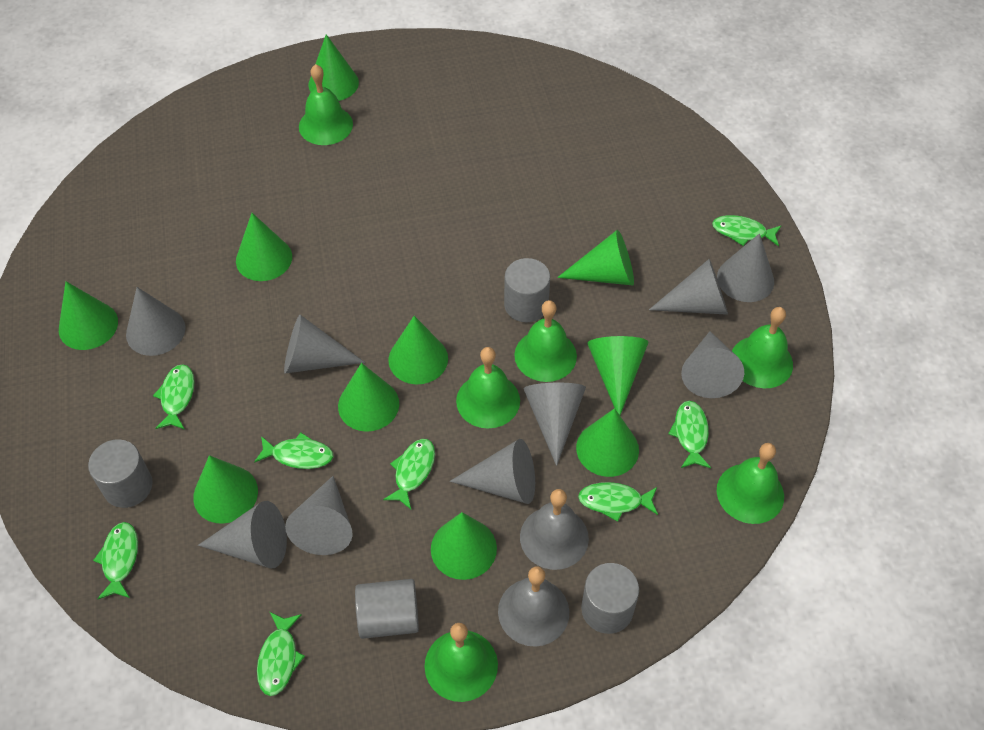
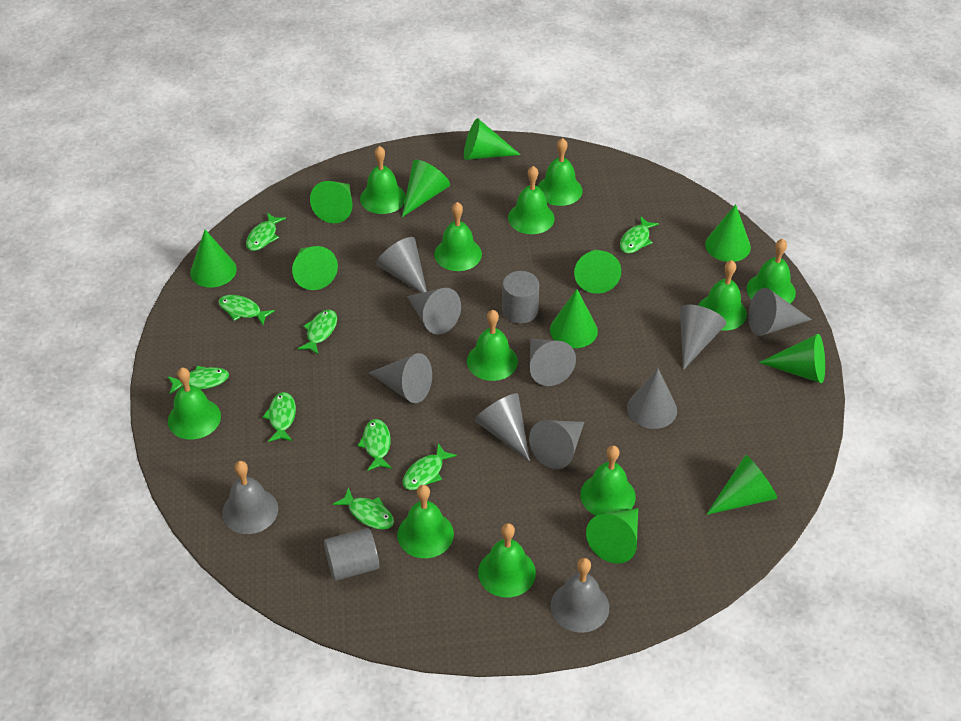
green bell: [299,64,353,145] [425,623,498,702] [456,347,520,429] [515,300,577,382] [717,443,784,524] [732,307,793,388] = 6 -> [168,368,221,440] [360,146,406,214] [397,485,454,558] [434,202,482,271] [467,310,518,381] [478,523,536,597] [508,166,555,234] [538,138,583,206] [580,445,636,516] [698,260,747,330] [747,239,796,304] = 11
green cone: [59,281,118,350] [193,455,258,524] [236,213,292,281] [308,34,359,101] [338,363,399,432] [388,316,448,385] [431,512,497,580] [557,230,634,286] [576,408,639,477] [587,336,649,415] = 10 -> [190,229,237,288] [292,246,338,290] [310,181,353,223] [402,160,450,217] [464,118,521,160] [550,289,598,348] [574,249,621,294] [586,508,638,564] [705,204,751,262] [706,455,777,515] [759,334,825,383] = 11
green fish: [93,522,138,599] [153,364,195,430] [254,432,333,469] [257,612,305,696] [383,439,435,509] [578,482,658,522] [668,401,711,468] [712,215,781,246] = 8 -> [167,366,229,394] [218,295,275,325] [246,212,286,251] [263,392,296,442] [298,310,337,355] [333,487,394,530] [358,419,392,471] [403,443,457,490] [620,216,659,254] = 9
grey cylinder: [88,439,153,508] [355,579,419,639] [504,258,550,322] [581,563,639,634] = 4 -> [324,528,379,581] [502,271,539,324] = 2

